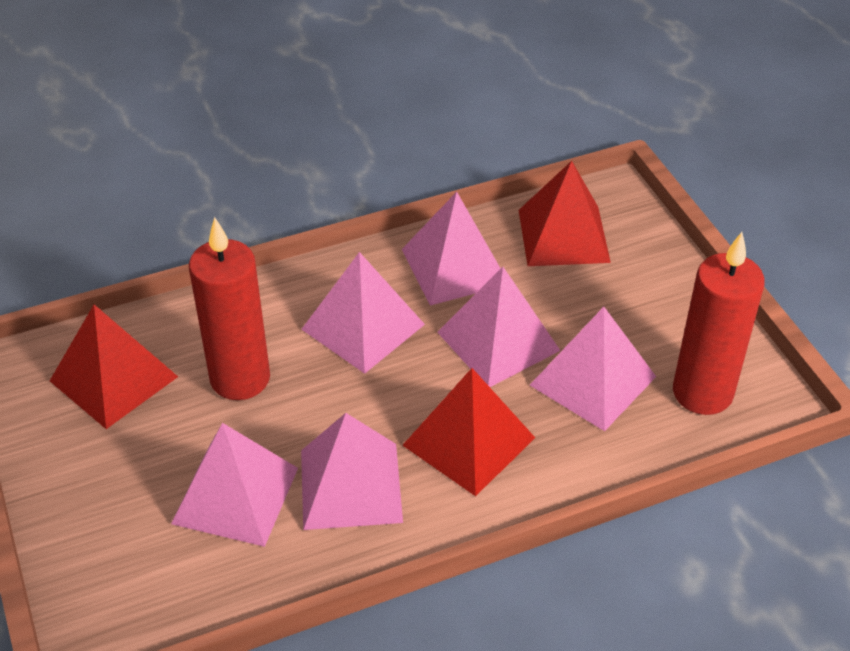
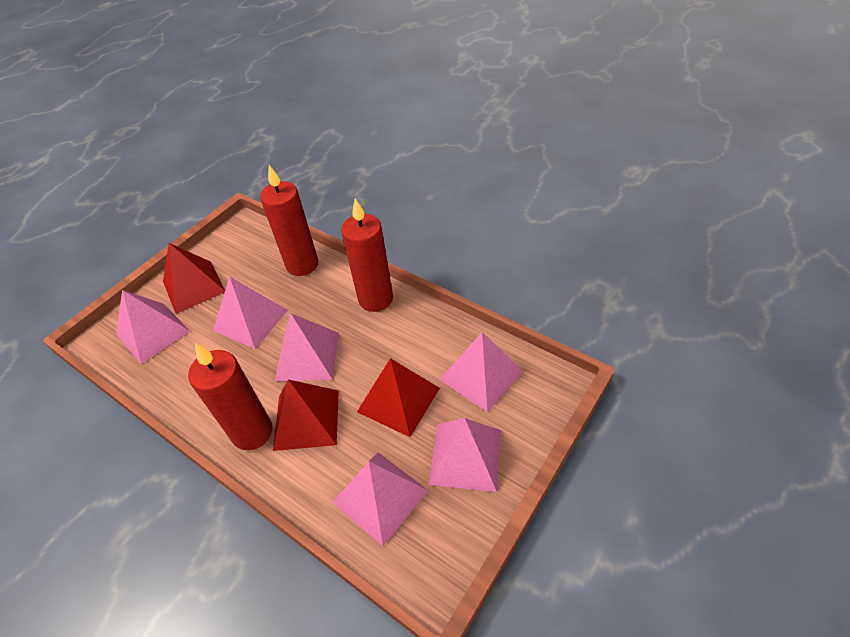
red candle: [189,217,270,400] [673,232,765,415] = 2 -> [188,343,273,450] [260,165,318,276] [341,198,393,312] = 3

